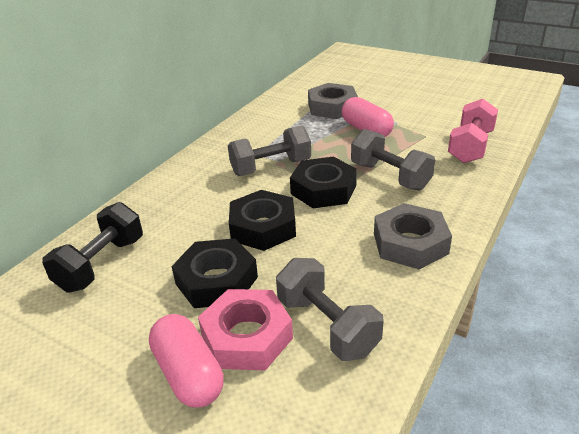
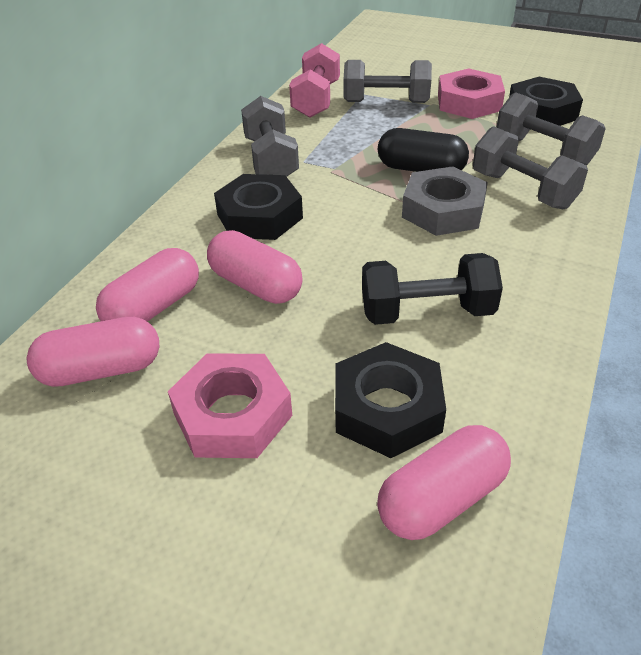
black capsule: none = 0 -> [378,128,469,172] = 1
grey dumbbell: [228,125,311,176] [276,258,384,361] [351,129,435,190] = 3 -> [241,96,299,177] [344,60,432,103] [473,126,588,209] [497,92,606,165] = 4
grey nut: [308,83,358,119] [374,203,452,270] = 2 -> [402,166,488,236] = 1
pink capsule: [149,314,224,408] [341,97,394,137] = 2 -> [27,317,159,387] [96,248,199,321] [207,230,303,304] [377,425,511,540] = 4
pink nut: [198,289,293,371] = 1 -> [168,353,292,458] [438,68,505,119] = 2

